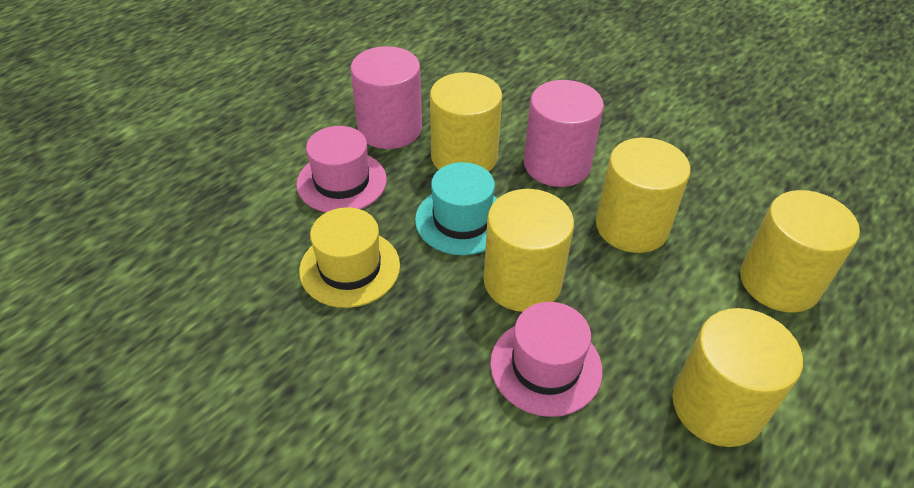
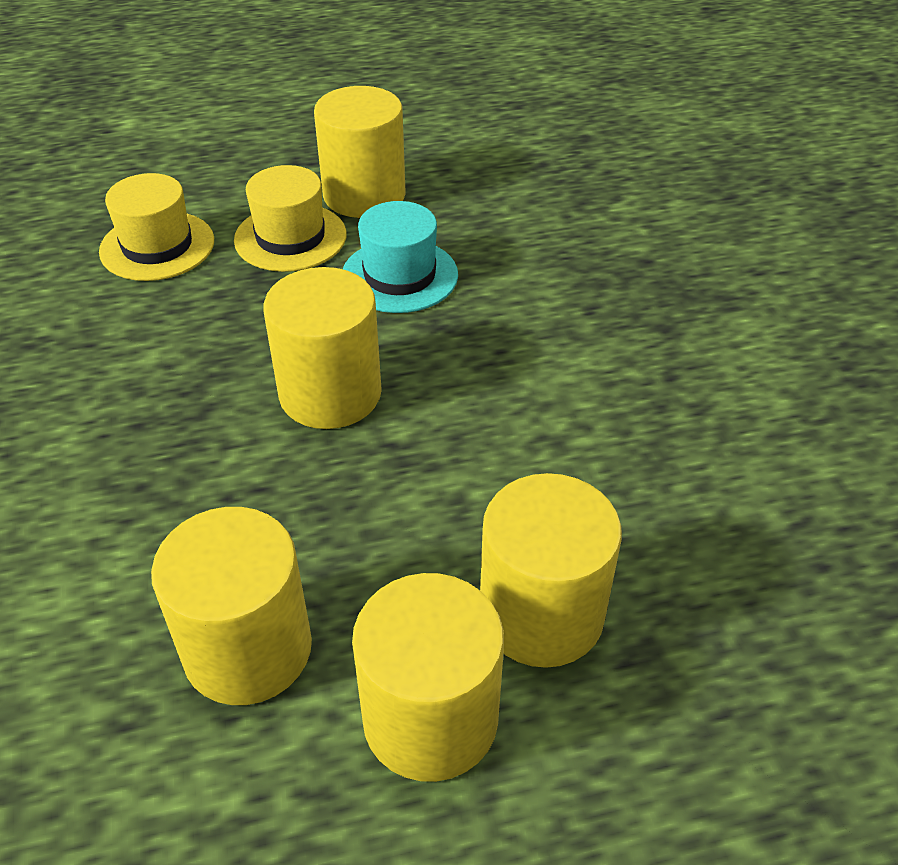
pink cylinder: [350,46,422,149] [524,80,604,187] = 2 -> none = 0
pink hat: [296,126,387,212] [490,302,603,417] = 2 -> none = 0
yellow hat: [299,207,400,308] = 1 -> [99,173,214,281] [234,165,347,272] = 2

